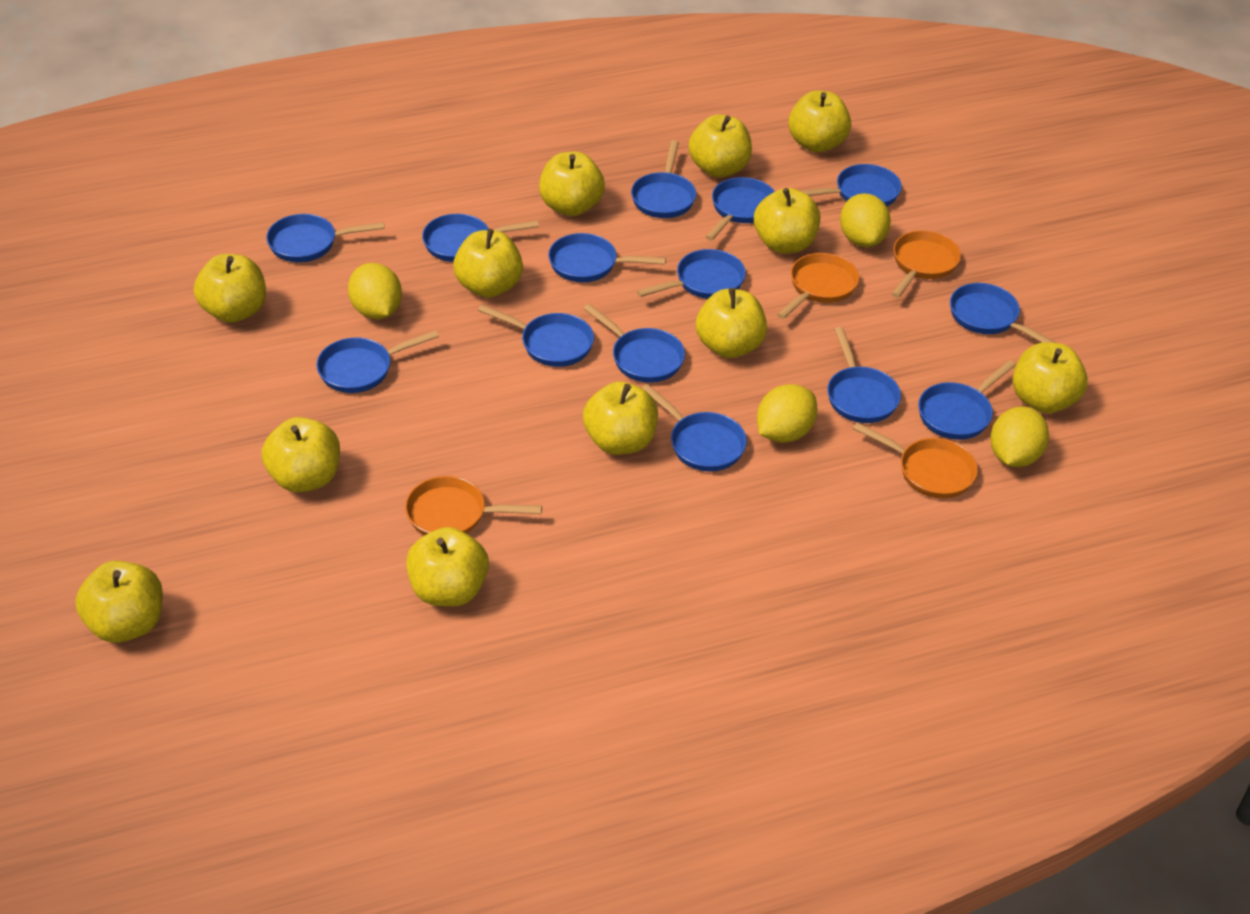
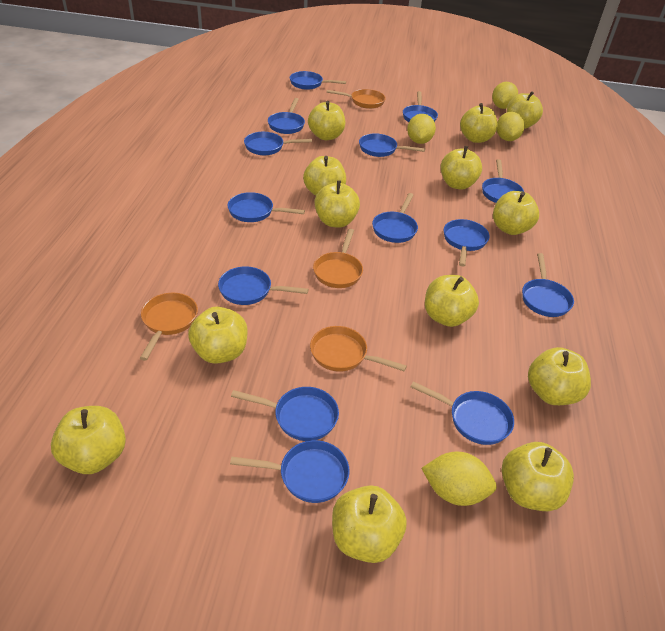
yellow apple: [75,561,163,643] [194,254,266,323] [261,417,340,493] [406,527,489,607] [453,229,523,298] [539,152,605,216] [583,381,658,455] [688,114,752,178] [696,288,767,358] [754,188,820,253] [788,91,851,153] [1012,342,1088,413] = 12 -> [51,406,126,474] [188,307,248,364] [303,156,346,196] [308,101,346,140] [314,180,360,228] [332,485,407,563] [425,275,479,327] [441,146,482,190] [460,103,498,143] [493,191,539,235] [502,442,574,511] [507,91,543,129] [528,347,591,405] = 13

